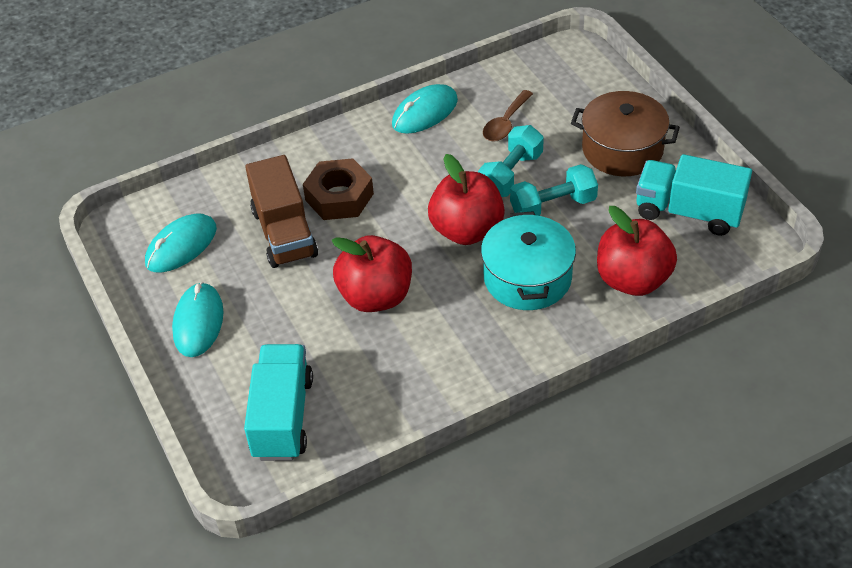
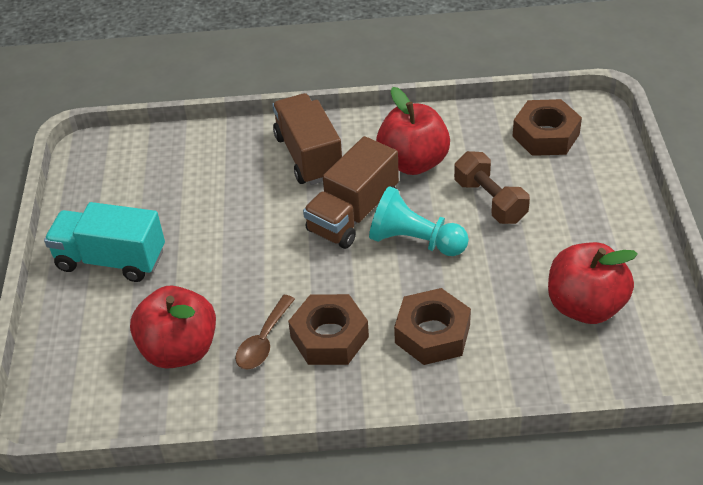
brown dumbbell: none = 0 -> [454,151,530,224] = 1
brown nut: [303,158,374,220] = 1 -> [288,294,369,365] [394,288,471,365] [512,99,582,156] = 3
brown pot: [571,91,680,176] = 1 -> none = 0
brown truck: [245,155,318,268] = 1 -> [272,93,342,185] [303,136,399,249] = 2
turquoise dumbbell: [478,125,544,197] [510,164,598,216] = 2 -> none = 0
turquoise mouse: [145,214,217,272] [172,282,223,357] [392,84,458,134] = 3 -> none = 0
turquoise pawn: none = 0 -> [369,186,469,256] = 1
turquoise pot: [481,211,576,310] = 1 -> none = 0
turquoise truck: [244,344,313,461] [636,154,752,236] = 2 -> [44,202,165,282] = 1

